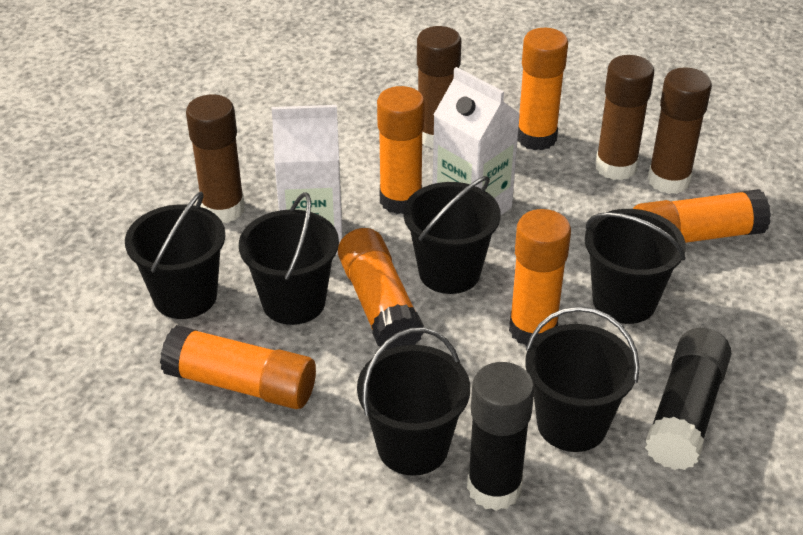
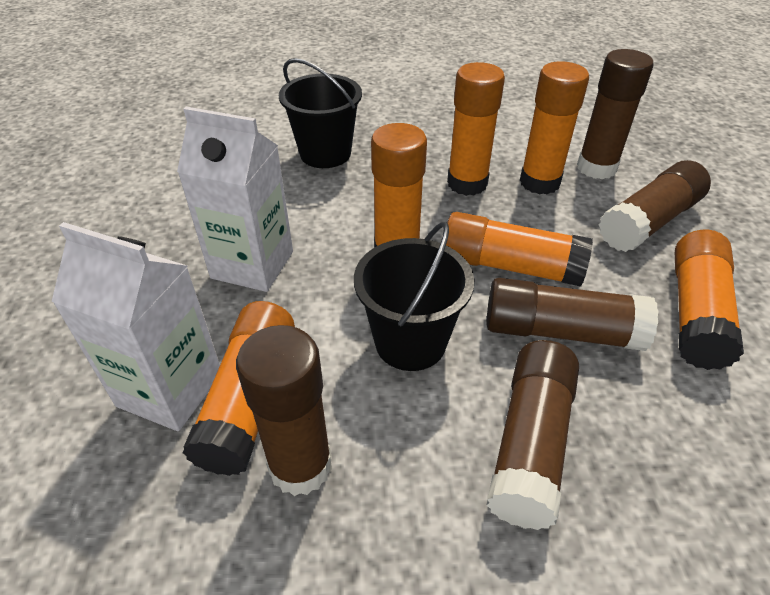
black bucket: [125,192,225,319] [239,192,339,325] [357,327,470,476] [403,176,501,294] [525,306,640,452] [585,209,686,324] = 6 -> [279,58,362,168] [354,222,474,371] = 2
black glue stick: [467,362,535,511] [645,328,731,470] = 2 -> none = 0
brown glue stick: [186,94,245,223] [417,26,461,149] [595,55,654,180] [648,67,712,194] = 4 -> [236,325,332,496] [486,278,659,351] [486,340,579,530] [577,49,654,179] [599,160,711,252] = 5

